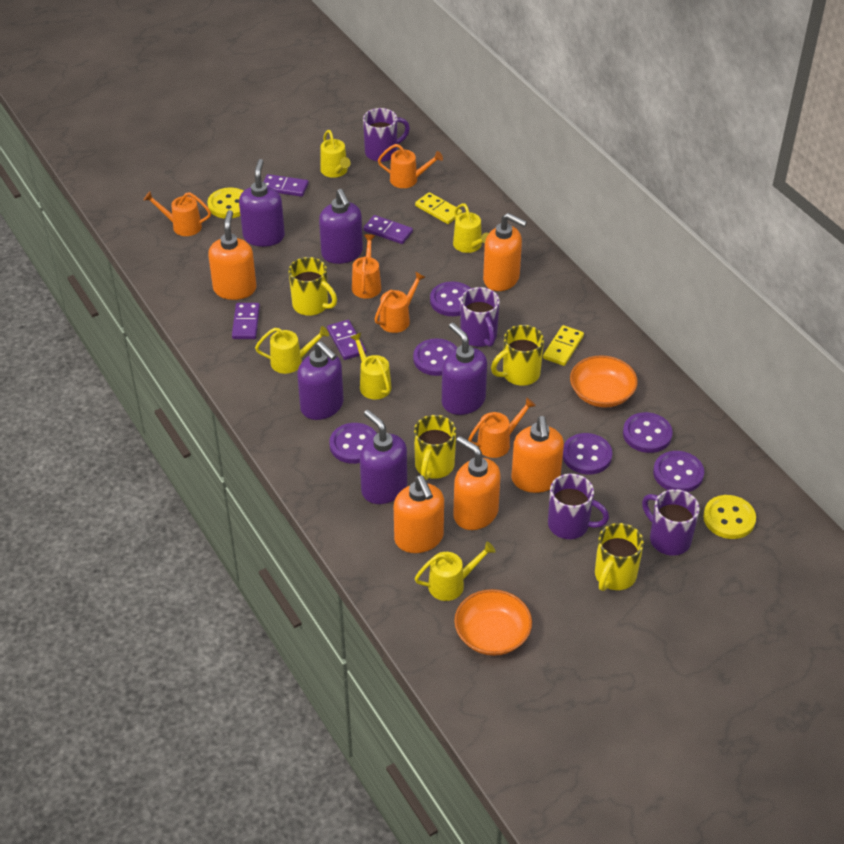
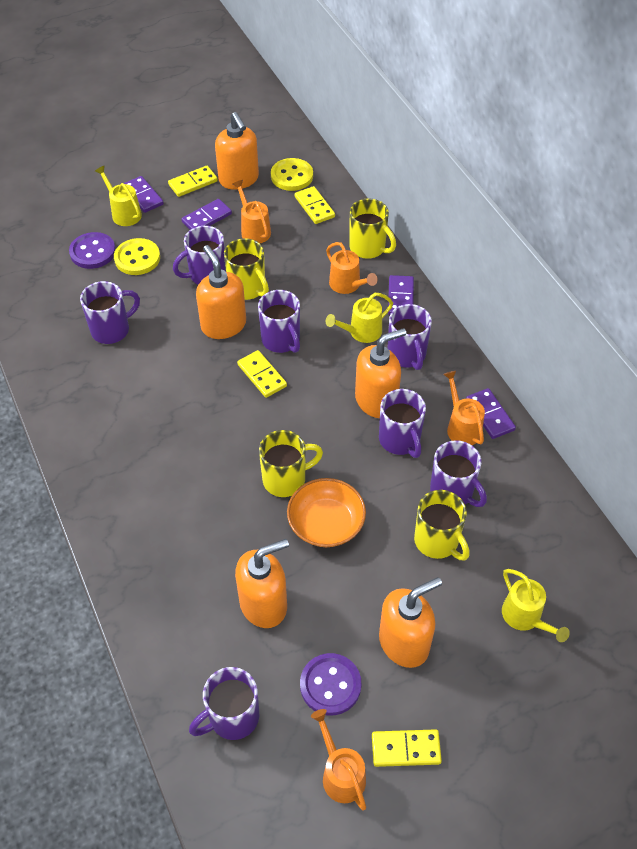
orange bowl: [454,589,532,656] [570,355,638,408] = 2 -> [287,478,366,547] = 1
orange watering can: [144,191,211,236] [352,234,381,299] [375,271,426,333] [378,144,443,188] [468,397,536,458] = 5 -> [233,180,271,243] [311,709,366,811] [326,242,378,294] [443,371,485,445] = 4
purple button: [329,423,377,464] [413,338,457,376] [430,281,471,316] [563,433,612,474] [623,412,673,453] [653,451,704,492] = 6 -> [69,232,116,269] [300,653,362,716] = 2
purple mug: [363,108,410,162] [461,287,500,347] [548,474,609,539] [642,489,700,556] = 4 -> [80,281,140,344] [173,226,226,285] [189,667,259,740] [258,290,300,353] [379,389,426,458] [387,304,432,370] [430,440,487,507] = 7
purple soap dispenser: [239,159,285,247] [297,341,344,420] [319,189,363,264] [360,410,407,504] [442,323,487,415] = 5 -> none = 0
yellow domino: [415,192,462,224] [543,325,584,366] = 2 -> [168,166,218,197] [237,350,287,398] [295,186,335,224] [372,729,442,767] = 4
yellow watering can: [255,326,329,374] [320,130,351,178] [350,333,392,399] [415,541,496,601] [453,203,489,253] = 5 -> [95,166,142,226] [326,293,393,343] [502,569,570,642] = 3

